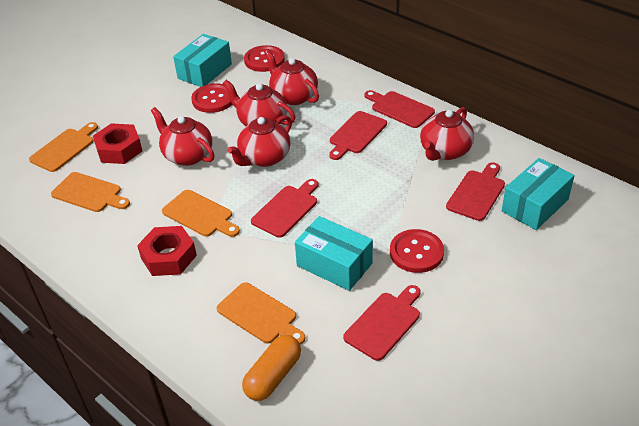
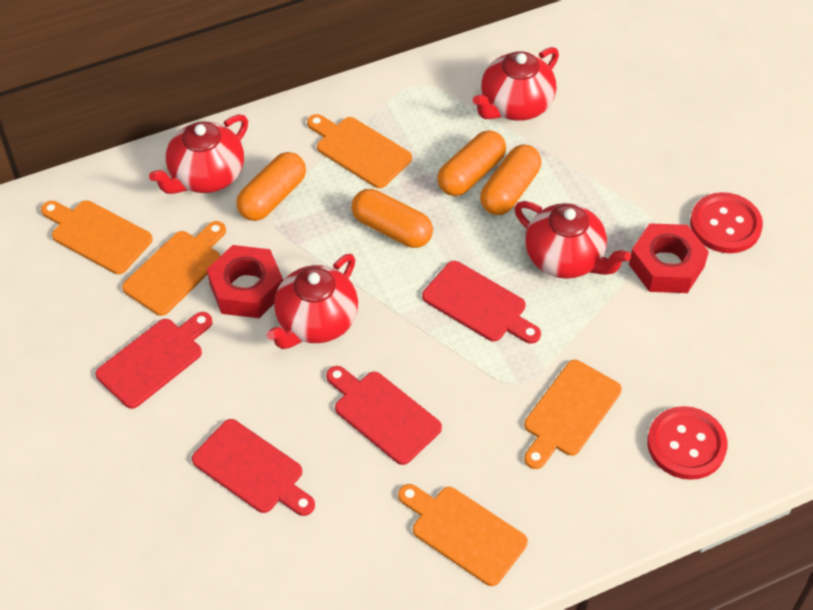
orange capsule: [242,335,301,401] = 1 -> [236,152,306,221] [351,189,433,248] [437,130,506,196] [480,145,541,215] = 4
orange cutting board: [29,122,98,172] [51,172,130,212] [162,190,240,237] [217,282,305,345] = 4 -> [41,200,153,274] [122,221,226,316] [307,114,412,188] [398,484,528,586] [524,360,622,469] = 5
red button: [191,83,232,113] [244,45,285,72] [390,229,444,273] = 3 -> [647,406,727,480] [690,192,763,253] = 2
red cutting board: [251,179,318,238] [329,111,387,160] [343,285,420,361] [364,90,435,128] [446,162,505,221] = 5 -> [96,312,213,409] [192,419,315,516] [326,366,442,465] [422,261,541,344] = 4
red teapot: [151,107,214,166] [223,80,295,126] [227,115,292,167] [264,50,319,105] [420,107,474,161] = 5 -> [149,114,248,194] [267,254,358,349] [473,47,559,121] [514,201,631,279] = 4
turquoise box: [173,34,232,87] [295,216,373,291] [502,158,575,230] = 3 -> none = 0

